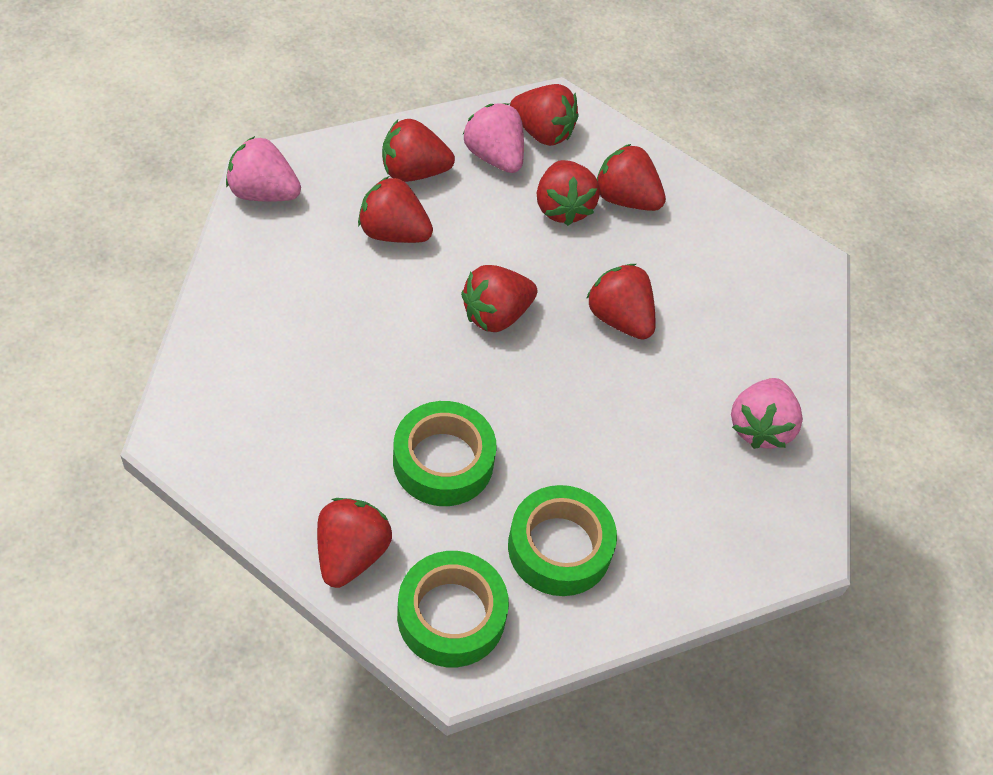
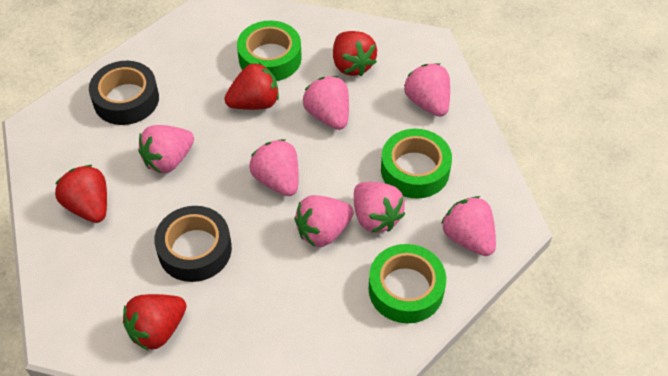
black tape: none = 0 -> [89,61,159,125] [154,206,232,282] = 2
pink strawberry: [226,136,301,202] [463,103,524,173] [731,378,803,449] = 3 -> [138,125,194,173] [249,139,299,196] [294,195,354,247] [303,76,349,130] [354,182,405,233] [404,63,450,117] [441,196,496,256] = 7
red strawberry: [317,498,392,588] [358,176,433,243] [382,119,455,182] [461,265,537,332] [510,84,579,146] [537,160,600,226] [586,264,656,340] [597,144,666,211] = 8 -> [55,165,107,223] [123,294,186,351] [224,63,279,110] [333,31,377,76] = 4

